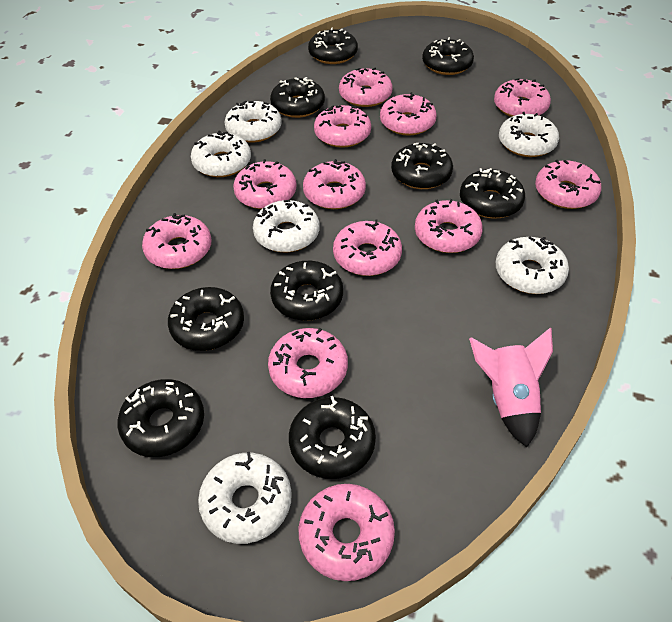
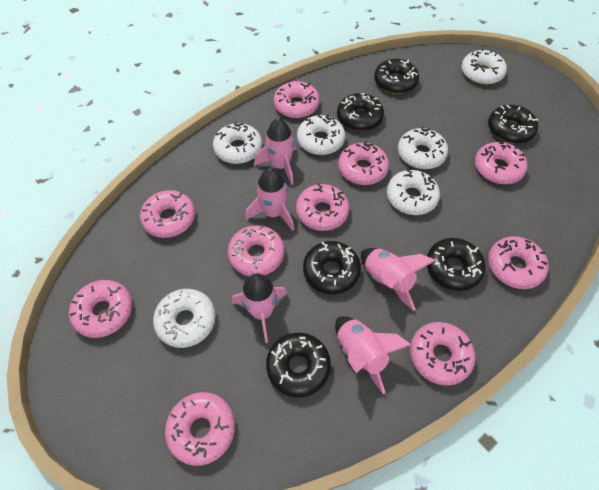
black donut: [118,379,204,457] [168,287,244,351] [270,77,325,118] [270,261,343,321] [289,396,376,479] [308,28,358,64] [391,143,453,189] [422,37,474,75] [460,168,525,219] = 9 -> [266,333,331,398] [303,241,361,294] [337,93,384,131] [374,59,419,94] [427,238,486,291] [488,105,538,144] = 6
pink donut: [142,213,212,269] [233,159,297,209] [268,328,348,398] [298,484,395,581] [303,159,366,209] [314,105,371,148] [333,219,402,276] [339,67,393,107] [380,92,437,136] [415,199,483,253] [494,78,551,117] [535,160,602,209] = 12 -> [69,280,132,338] [140,190,195,238] [165,392,235,466] [228,225,284,276] [274,81,320,118] [296,183,350,231] [338,141,389,185] [410,322,475,386] [475,142,528,184] [488,236,549,289] = 10
pink rocket: [469,328,553,447] = 1 -> [232,274,287,343] [246,168,294,231] [254,118,296,185] [335,316,411,394] [361,248,436,311] = 5

